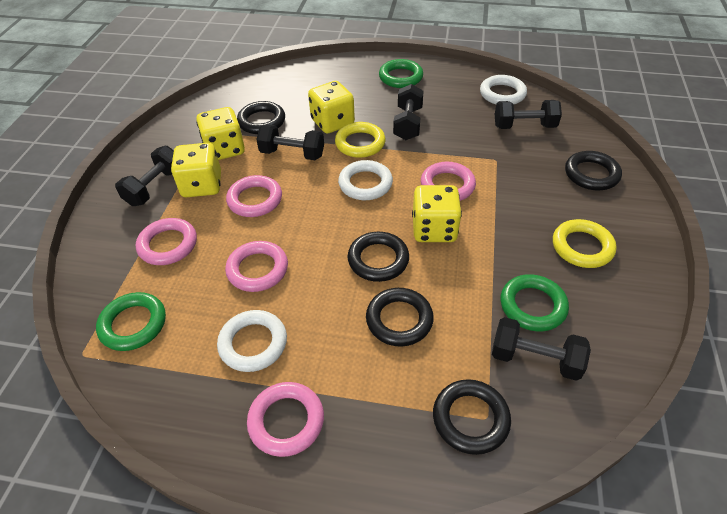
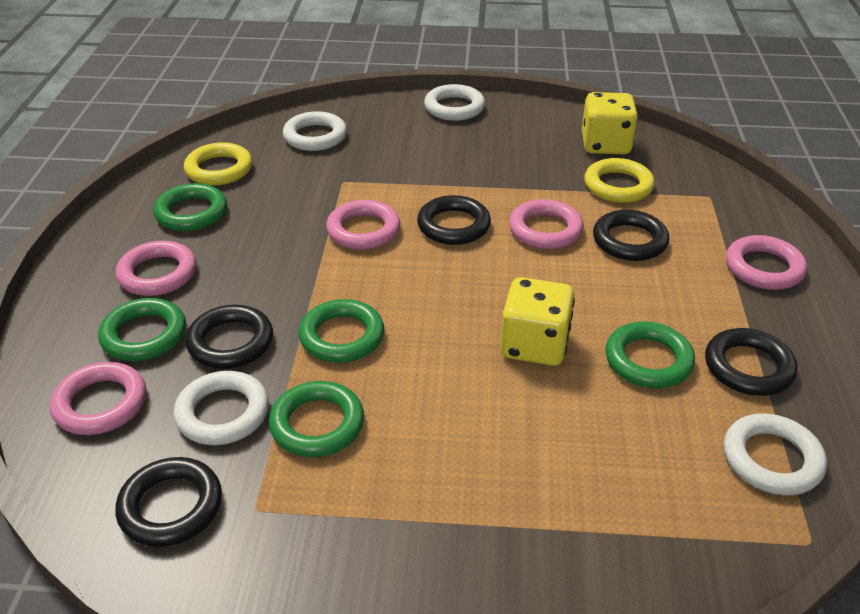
black dumbbell: [115,146,174,206] [256,124,324,160] [393,84,424,140] [492,317,591,381] [495,100,562,129] = 5 -> none = 0
green ring: [96,292,166,351] [379,59,423,88] [500,274,569,332] = 3 -> [98,298,186,361] [153,183,227,231] [269,381,364,457] [299,299,384,363] [605,322,695,388] = 5
white ring: [217,310,287,372] [338,160,393,200] [480,75,527,104] = 3 -> [174,371,269,445] [283,111,347,151] [424,84,485,121] [724,414,827,495] = 4
yellow dice: [171,143,221,197] [196,107,245,160] [308,81,355,133] [412,185,462,242] = 4 -> [500,277,575,366] [582,92,638,154] = 2

